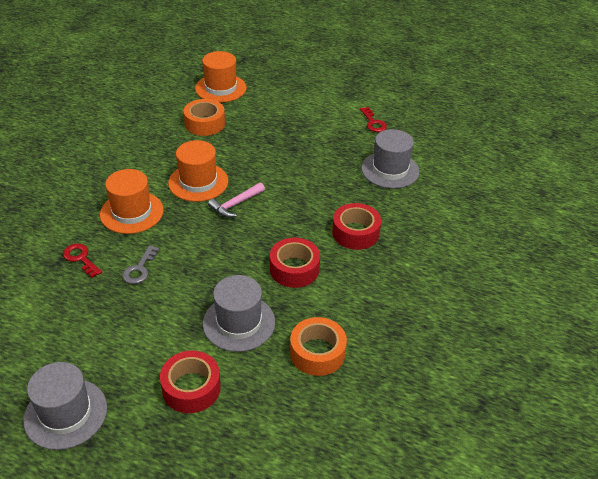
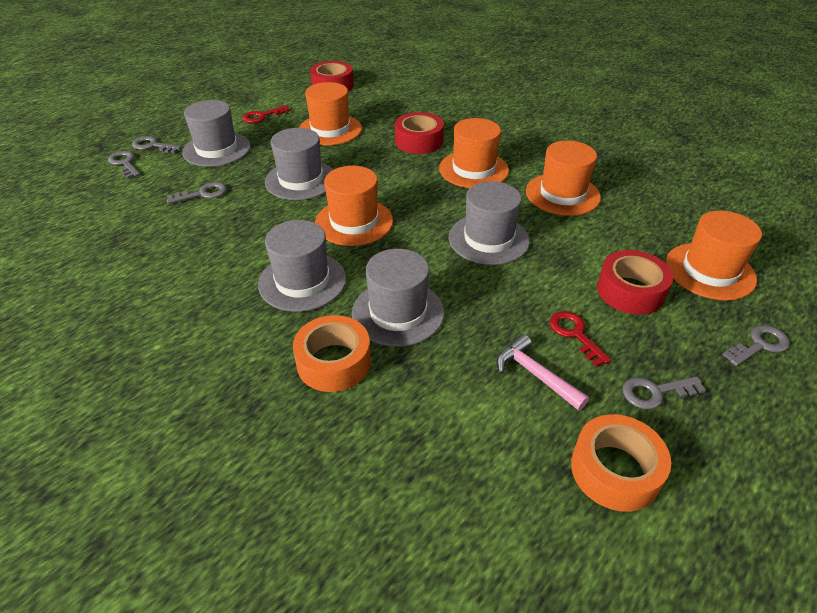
grey hat: [23,362,107,450] [203,275,275,352] [361,129,419,189] = 3 -> [182,100,251,167] [258,220,346,312] [265,128,333,200] [352,249,444,347] [449,181,530,265] = 5
grey key: [122,245,160,284] = 1 -> [108,151,140,178] [132,136,182,153] [167,182,227,204] [623,376,706,409] [723,325,790,366] = 5
orange hat: [100,169,164,234] [168,140,228,202] [195,51,247,103] = 3 -> [299,82,362,145] [315,166,393,246] [439,118,509,188] [526,141,601,216] [666,211,762,300] = 5

